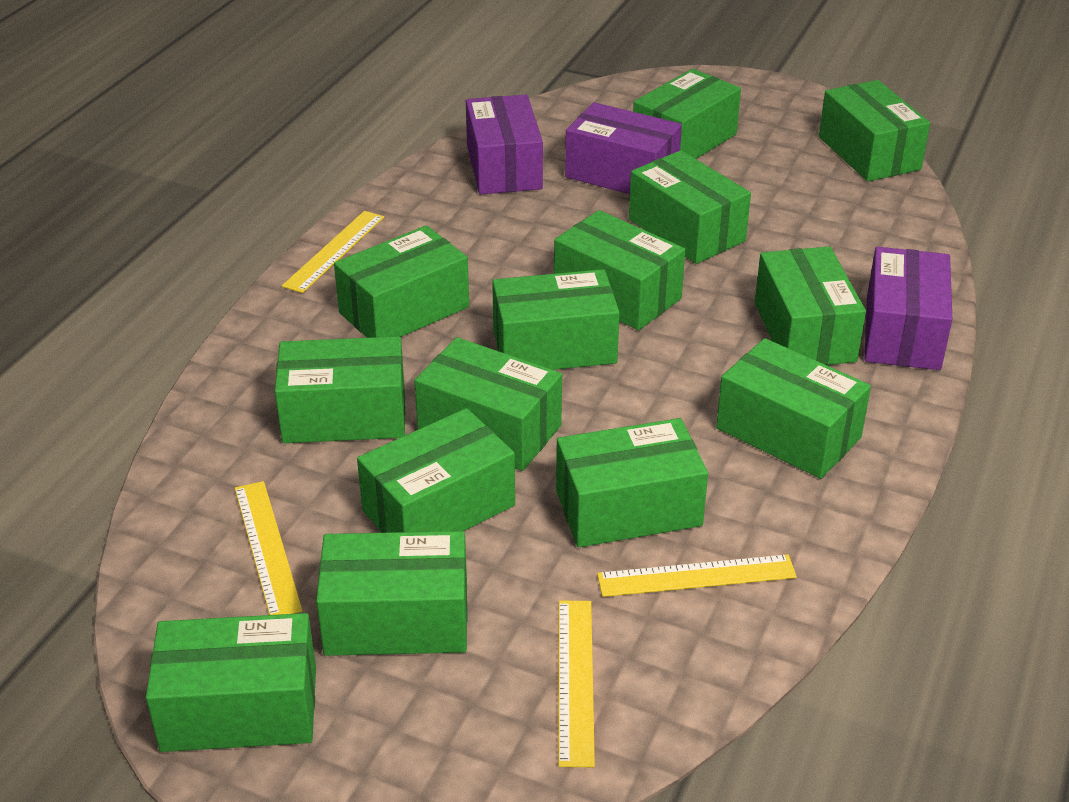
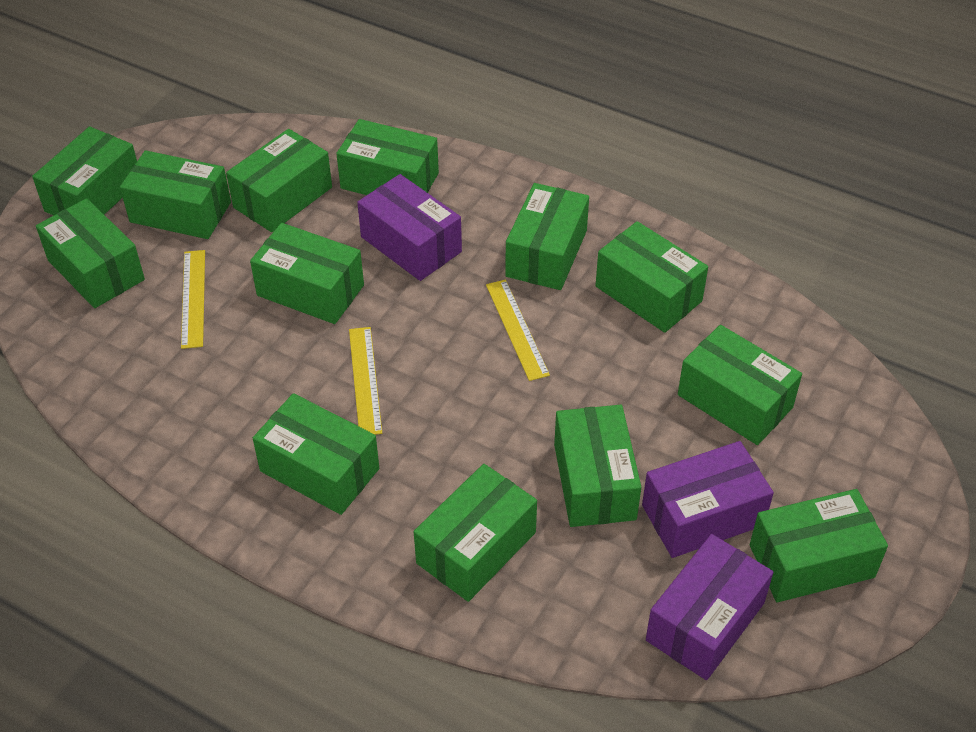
green box: [146,613,316,752] [275,336,405,443] [316,531,468,656] [334,225,469,338] [357,408,515,533] [414,337,562,471] [492,269,620,370] [554,210,685,330] [556,418,708,547] [629,150,751,264] [633,69,741,159] [716,338,871,479] [755,246,866,365] [819,80,930,182] = 14 -> [32,127,137,216] [36,198,145,308] [120,150,231,239] [226,129,332,232] [250,223,364,324] [253,393,379,515] [336,119,439,195] [414,464,537,602] [505,183,589,290] [554,405,641,527] [595,221,708,333] [678,325,802,445] [750,489,888,602] = 13
yellow ruler: [235,481,303,615] [282,211,384,293] [559,601,595,767] [597,554,797,597] = 4 -> [181,250,205,349] [349,327,382,435] [486,280,550,381] = 3

